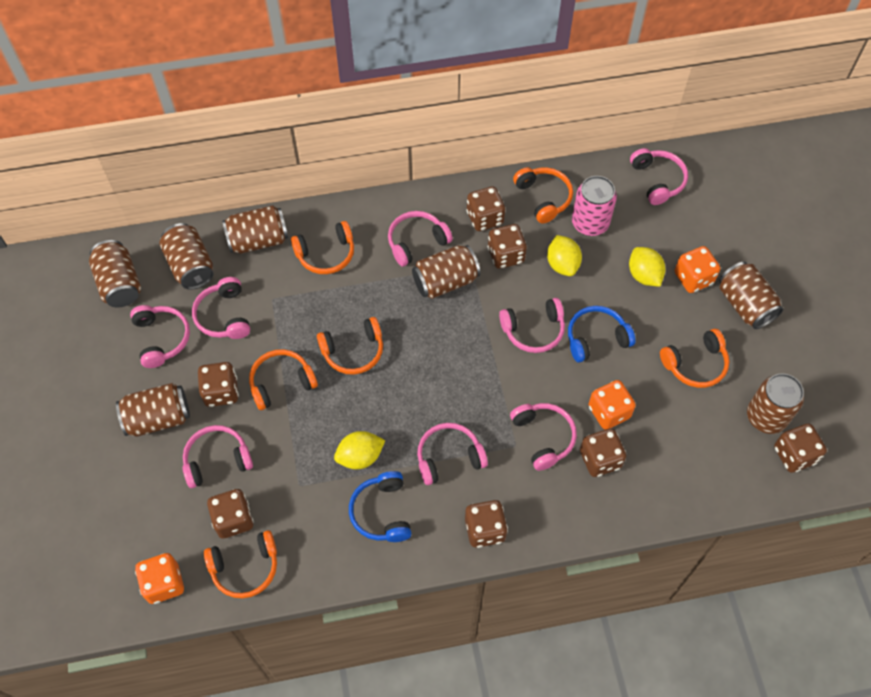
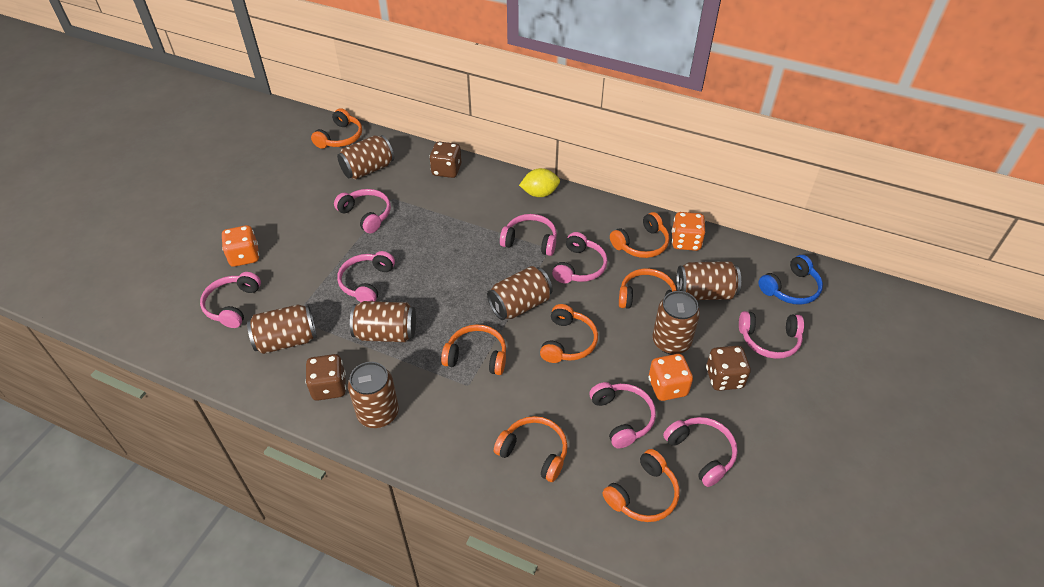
blue headphones: [349,471,412,542] [568,306,635,363] = 2 -> [758,255,823,305] = 1
brown dice: [198,362,239,407] [207,489,254,539] [465,500,508,548] [467,187,505,231] [488,224,527,269] [580,428,626,477] [774,424,827,473] = 7 -> [305,354,346,401] [429,142,461,178] [706,346,751,391] = 3
orange headphones: [204,530,277,599] [249,349,318,410] [291,221,354,274] [317,317,383,375] [513,167,573,224] [660,329,729,388] = 6 -> [311,108,362,149] [441,324,506,375] [494,416,568,482] [540,304,598,363] [602,449,680,522] [610,212,669,258] [619,269,677,309] = 7
pink can: [572,176,617,236] = 1 -> none = 0
yellow lemon: [334,431,385,469] [547,235,582,276] [629,247,666,287] = 3 -> [519,168,560,197] = 1

